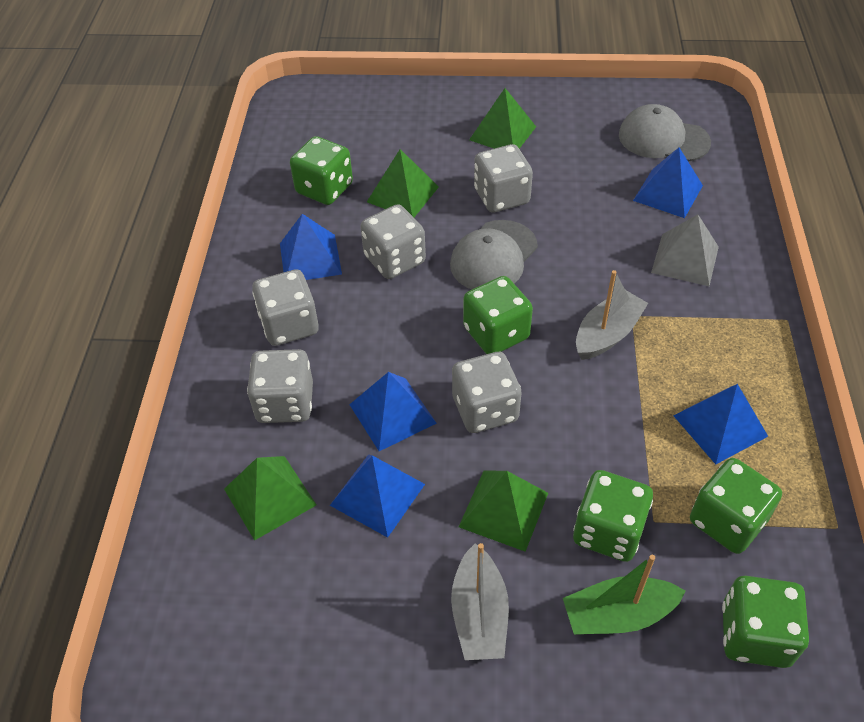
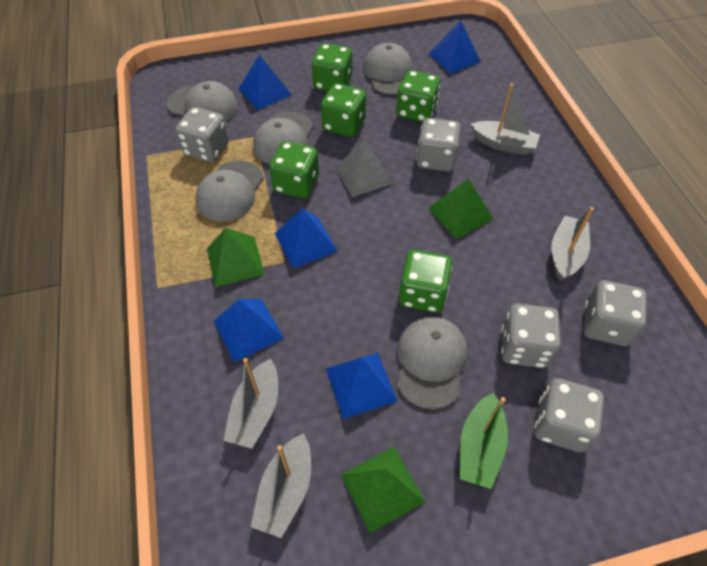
green pyramid: [224,456,316,541] [367,149,439,217] [459,470,548,552] [469,88,536,149] = 4 -> [207,228,265,287] [341,447,425,533] [428,179,493,239] = 3
grey boat: [451,543,509,660] [576,270,648,360] = 2 -> [223,358,278,449] [251,433,311,538] [471,84,540,155] [551,207,594,281] = 4
grey cap: [450,220,538,289] [619,104,711,162] = 2 -> [167,81,238,121] [195,160,263,221] [253,111,313,164] [363,43,412,95] [397,317,468,410] = 5

